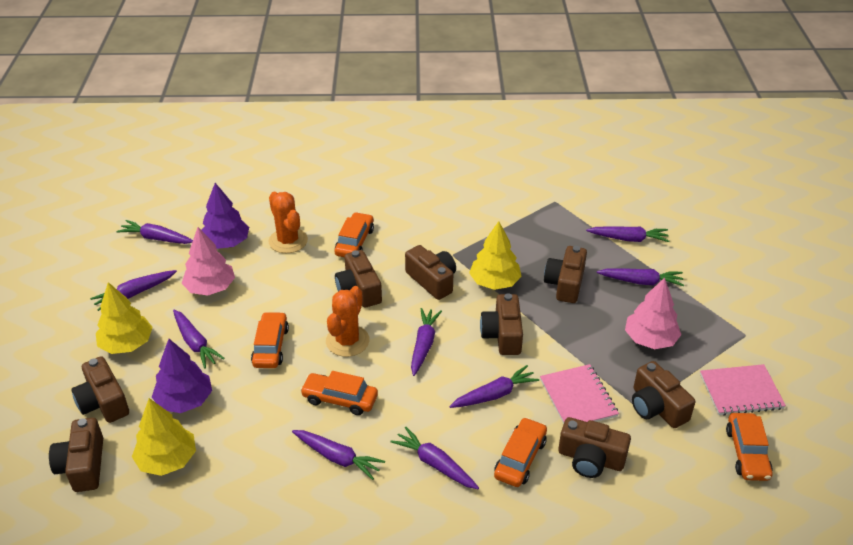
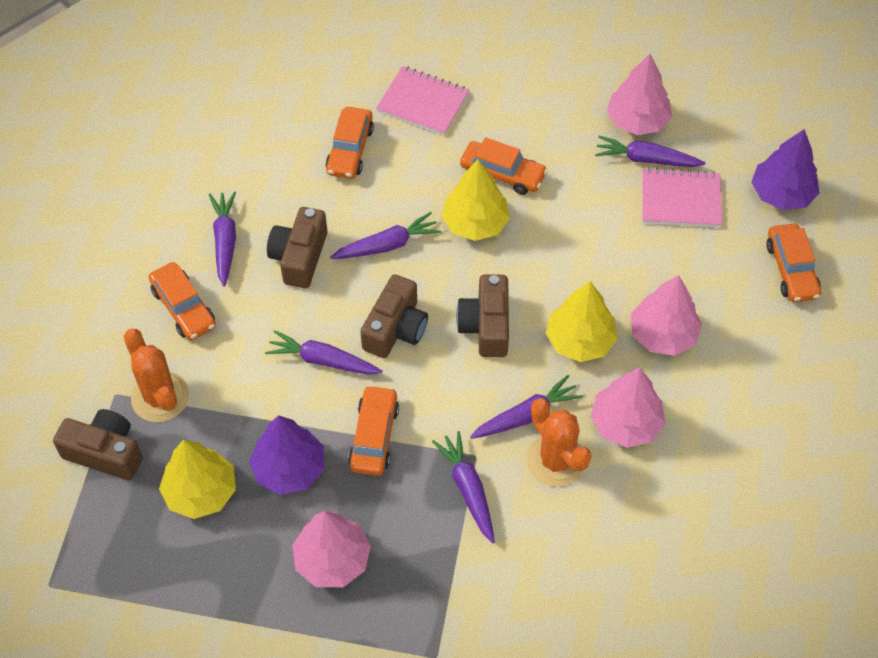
brown camera: [49,418,103,492] [71,356,129,423] [335,250,382,308] [405,245,456,300] [480,293,523,355] [544,246,587,303] [558,417,631,478] [632,361,695,428] = 8 -> [53,409,142,480] [267,207,327,288] [360,274,428,358] [456,274,509,357] = 4
pink tree: [182,227,235,295] [625,277,681,349] = 2 -> [292,511,371,587] [591,367,666,448] [607,54,672,135] [631,275,702,356] = 4
purple carrot: [90,270,177,311] [117,220,193,244] [173,310,225,369] [292,430,385,480] [390,427,479,489] [411,308,442,376] [449,365,539,408] [586,226,669,242] [597,268,684,286] = 9 -> [209,191,236,287] [265,330,383,375] [330,212,441,259] [432,431,495,543] [470,375,583,439] [595,135,706,167] = 6

